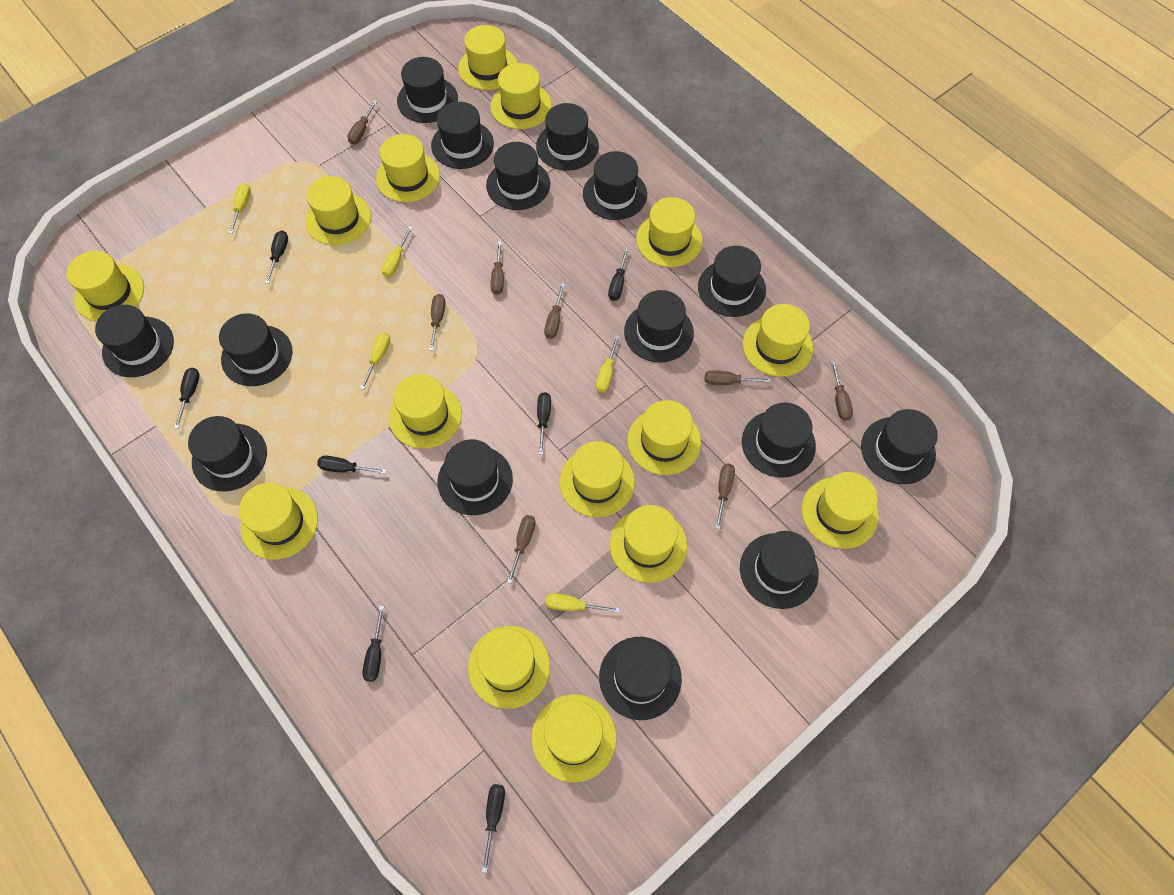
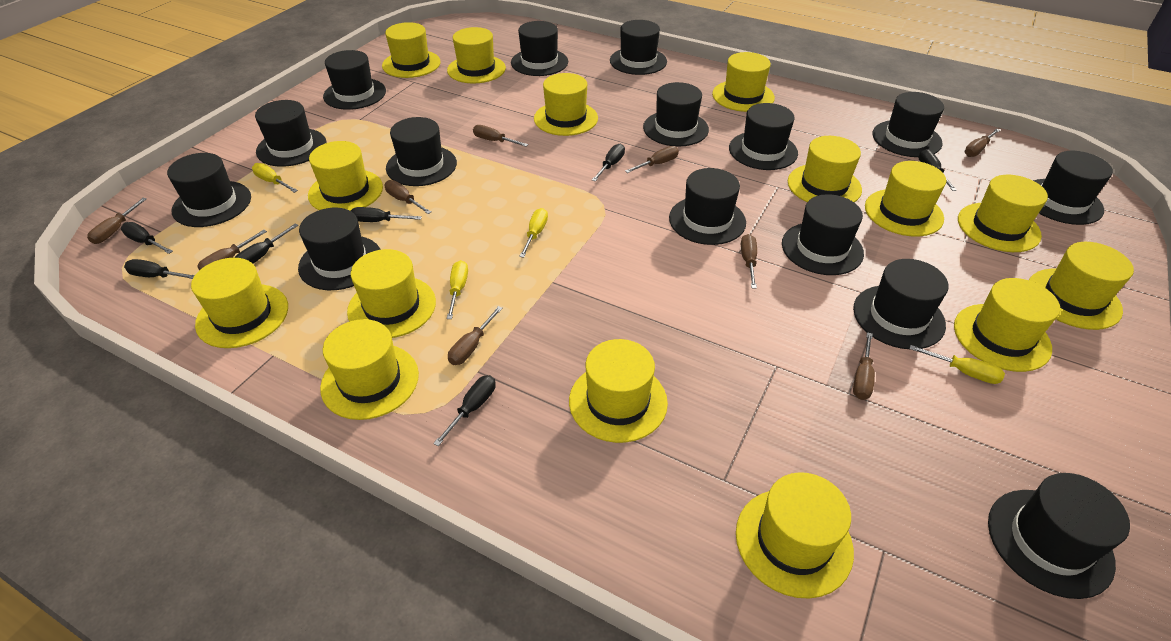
brown screwdriver: [347,100,378,144] [429,294,445,351] [491,241,504,295] [507,515,536,583] [544,283,565,339] [705,370,771,385] [715,463,735,529] [831,360,853,421] = 8 -> [87,198,147,244] [197,230,267,270] [384,180,431,214] [448,306,503,365] [473,125,528,147] [625,146,679,173] [741,234,757,289] [853,332,875,400] [964,129,1000,157] = 9
yellow screwdriver: [229,183,251,234] [360,332,390,390] [381,226,413,277] [546,593,620,613] [596,335,620,393] = 5 -> [252,163,298,193] [447,260,468,319] [519,208,548,258] [910,345,1005,384] = 4

